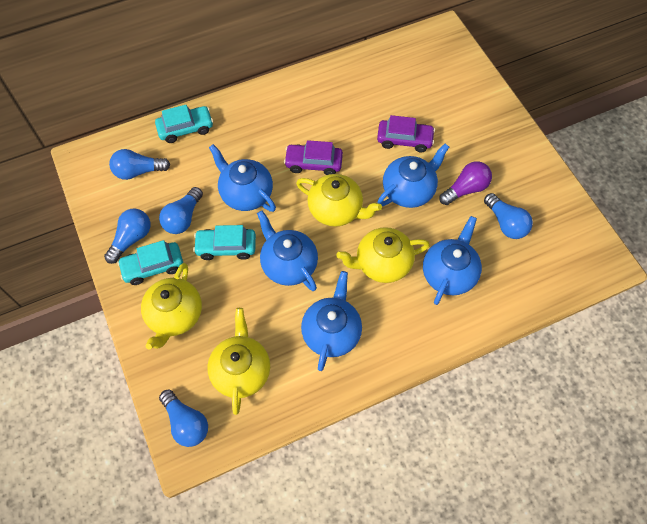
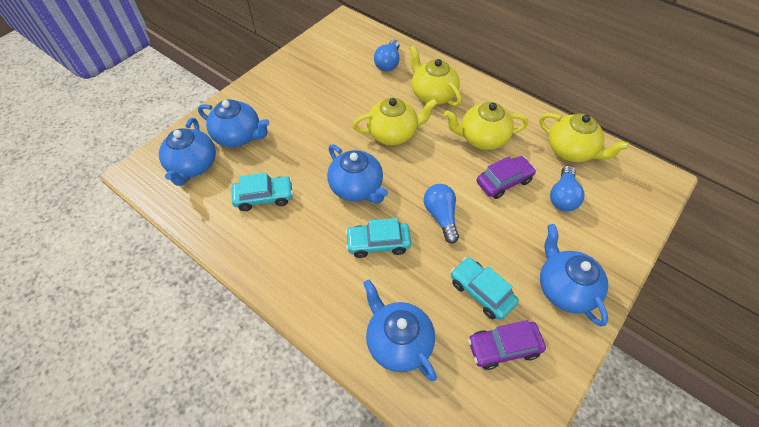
blue light bulb: [104,209,151,264] [109,149,170,180] [159,187,203,234] [159,389,208,447] [484,193,533,239] = 5 -> [374,39,400,72] [424,184,459,243] [550,165,585,211] = 3
purple light bulb: [439,161,492,205] = 1 -> none = 0

